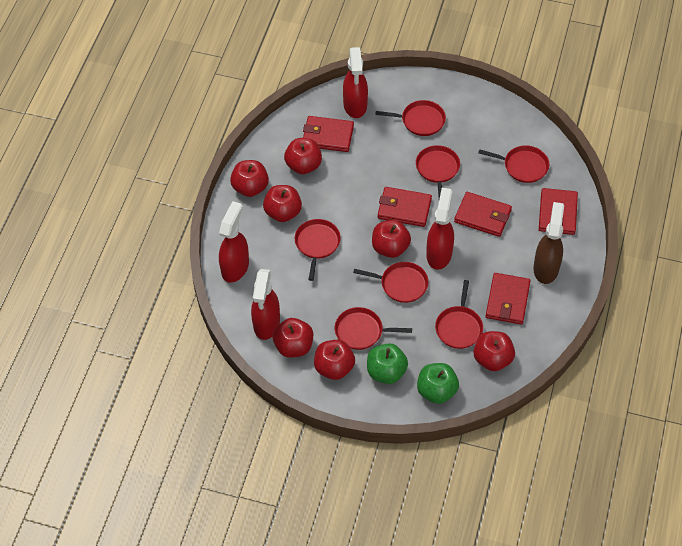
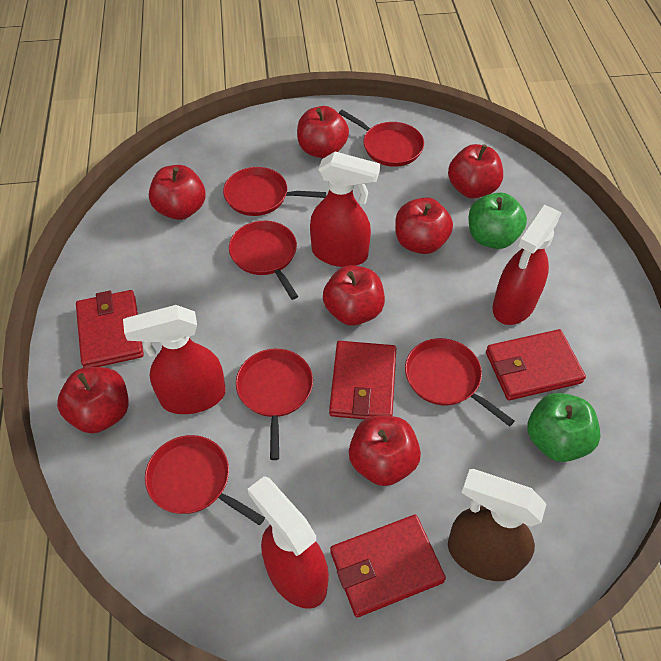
red pan: [295,219,341,281] [335,307,412,350] [353,262,429,303] [375,100,446,136] [416,145,460,199] [435,280,483,349] [478,146,549,183] = 7 -> [145,435,265,525] [223,167,326,216] [229,221,298,300] [236,349,313,460] [339,110,424,167] [405,338,514,427] = 6
red wallet: [303,116,354,152] [378,187,432,227] [454,192,512,237] [486,273,531,324] [539,188,578,235] = 5 -> [76,290,144,368] [329,341,396,419] [330,515,446,617] [486,329,586,400] = 4

